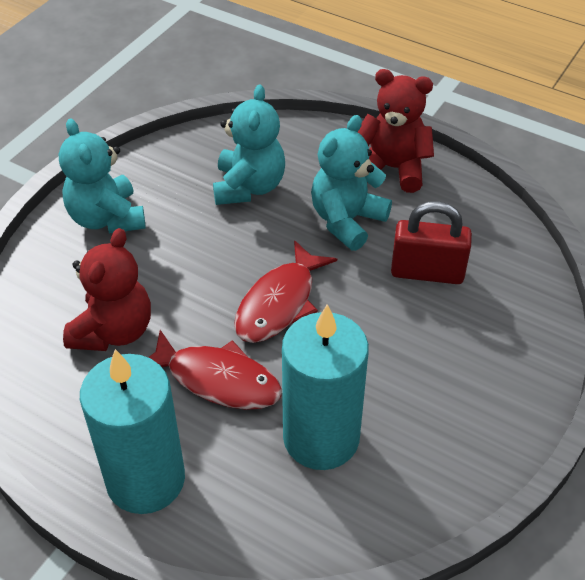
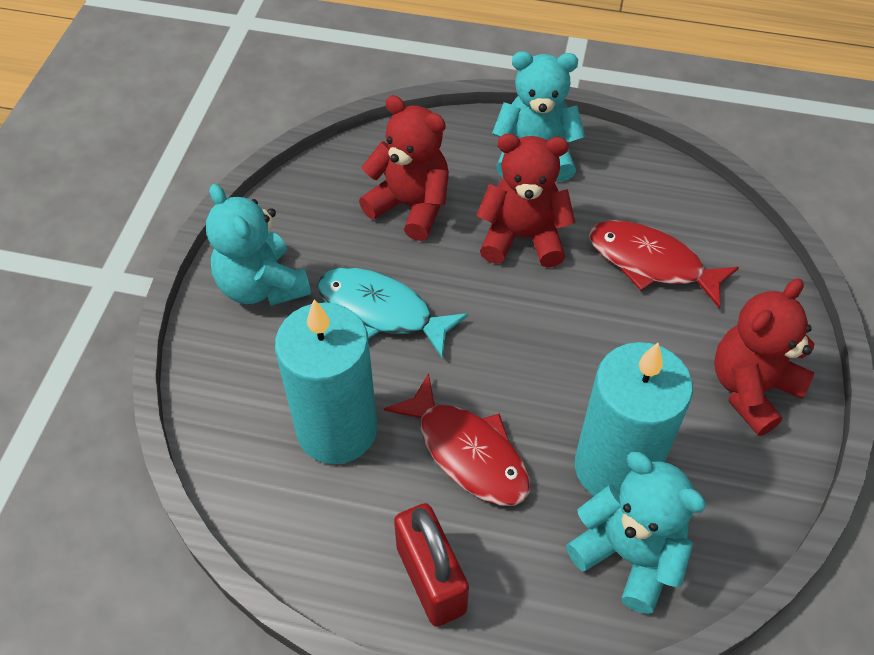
red teddy bear: [63,228,151,351] [358,69,434,193] = 2 -> [359,95,449,241] [476,134,575,268] [714,278,814,436] = 3
turquoise fish: none = 0 -> [317,268,468,358] = 1

